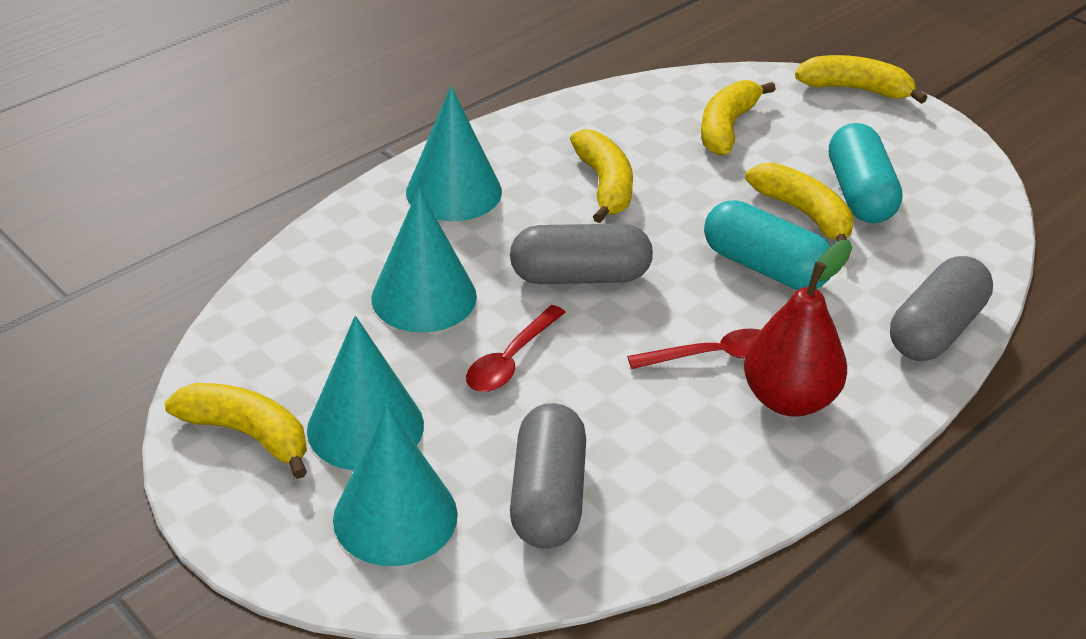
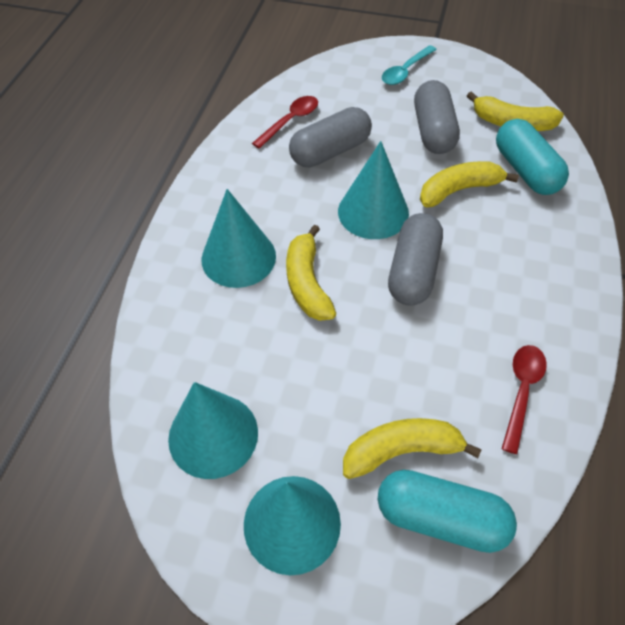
red pear: [744,240,852,417] = 1 -> none = 0
turquoise spoon: none = 0 -> [382,45,437,85] = 1
yellow banana: [165,383,307,479] [570,129,633,223] [701,80,776,156] [745,162,854,242] [795,55,927,104] = 5 -> [286,225,336,321] [343,418,482,479] [420,161,519,208] [467,91,564,131] = 4

